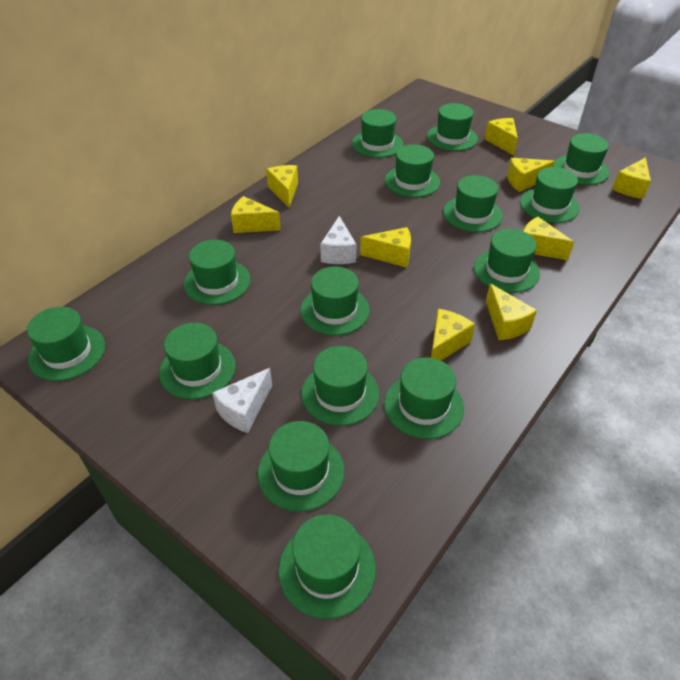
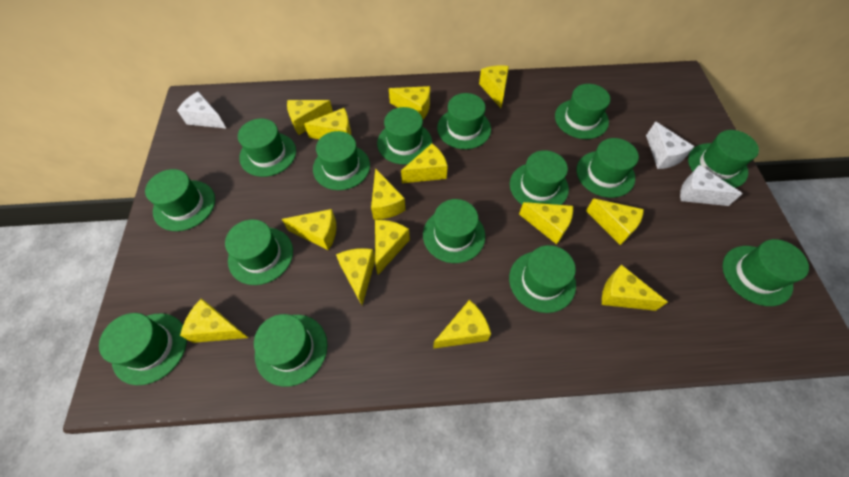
white cheese: [212,368,272,433] [320,216,356,264] = 2 -> [177,91,227,129] [646,122,695,169] [680,165,743,206] = 3
yellow cheese: [231,196,281,233] [266,165,298,208] [360,227,411,268] [431,309,475,361] [485,118,518,156] [486,284,537,340] [507,158,555,192] [524,217,574,260] [612,157,651,199] = 9 -> [180,298,248,343] [282,209,336,250] [287,100,333,135] [304,108,351,139] [336,248,375,305] [371,168,405,220] [375,220,410,275] [389,86,430,119] [401,144,448,183] [433,300,491,349] [479,66,509,108] [519,202,573,244] [586,199,644,245] [602,264,668,311] = 14

